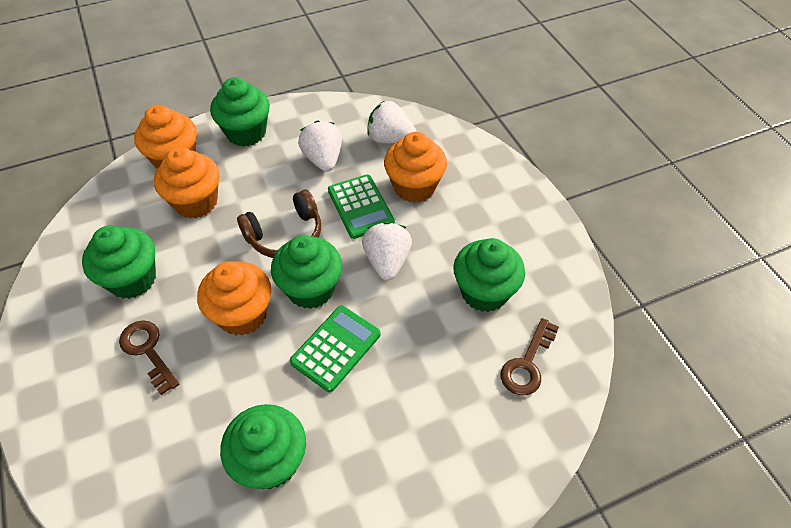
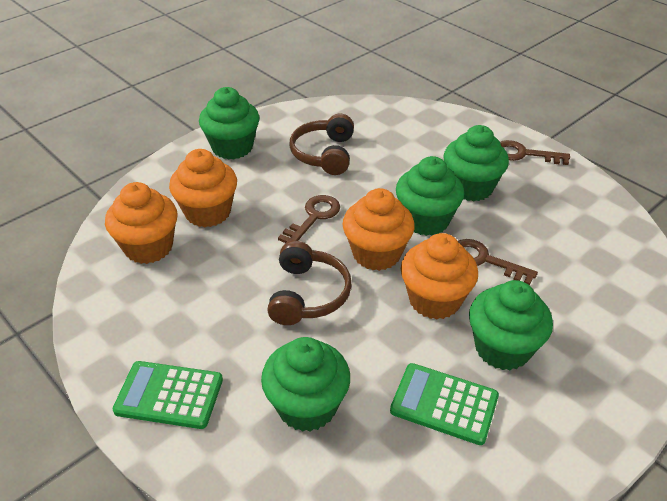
brown headphones: [237,190,321,258] = 1 -> [267,241,352,325] [290,113,354,175] = 2
brown key: [119,320,179,395] [501,318,559,395] = 2 -> [278,195,340,243] [458,239,538,285] [500,140,570,165] = 3
white strawberry: [298,120,342,172] [362,222,412,281] [367,100,417,143] = 3 -> none = 0

